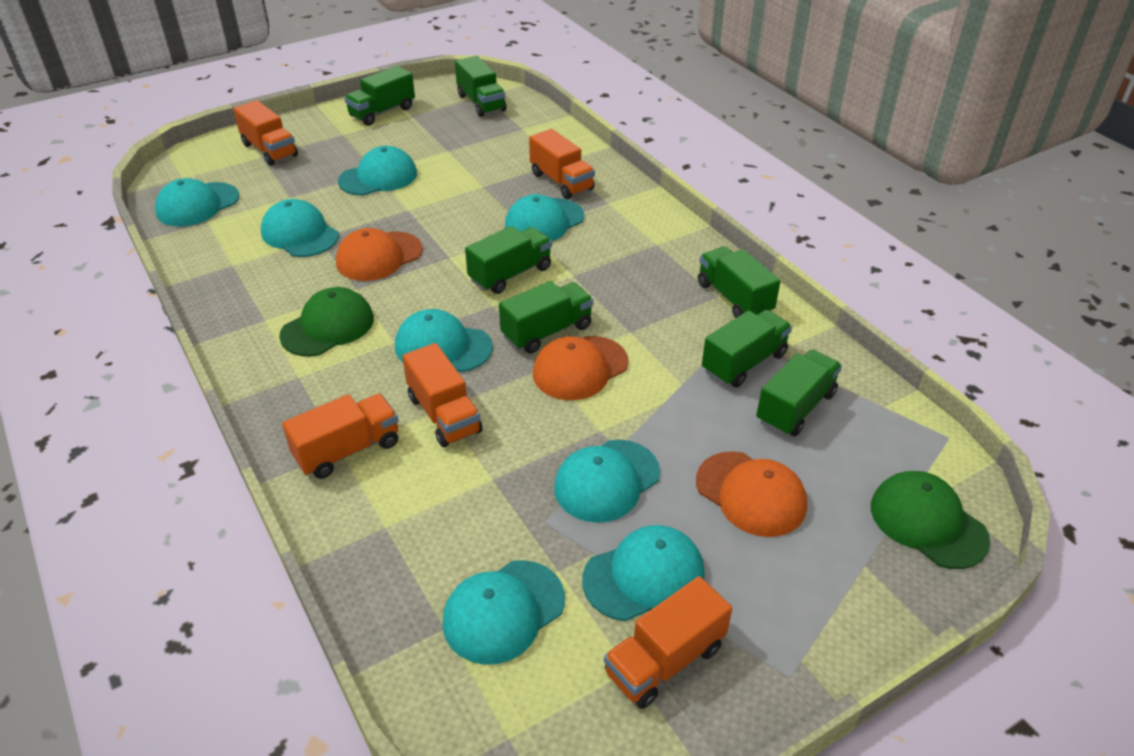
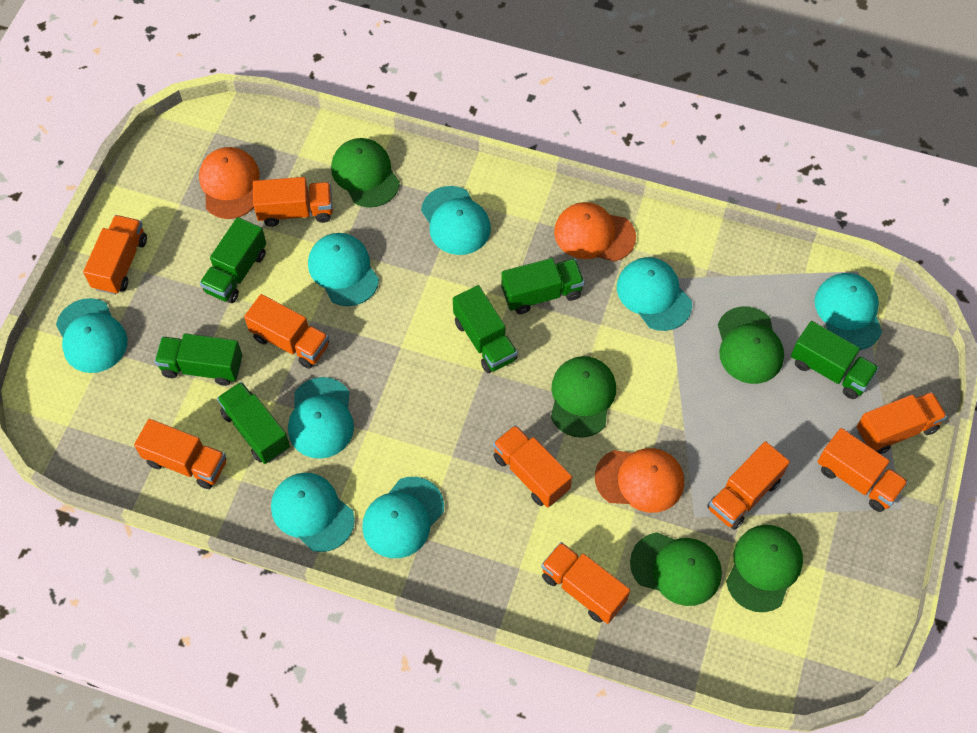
green cap: [279,287,374,357] [871,471,990,569] = 2 -> [331,138,400,208] [551,356,616,438] [630,532,722,606] [718,306,784,384] [726,525,803,612] = 5
green truck: [344,66,415,126] [455,56,507,117] [465,226,552,294] [499,281,593,353] [698,246,781,318] [702,310,792,388] [756,350,842,436] = 7 -> [155,333,242,386] [200,217,266,303] [217,382,290,464] [453,285,517,373] [501,258,585,314] [791,321,879,399] = 6
orange truck: [233,100,298,166] [282,394,399,479] [402,343,483,447] [529,129,595,199] [604,576,732,709] = 5 -> [83,215,147,295] [134,419,226,489] [244,294,329,369] [253,177,333,227] [493,425,572,508] [541,542,630,624] [707,441,790,530] [817,428,908,512] [857,392,947,454] = 9

